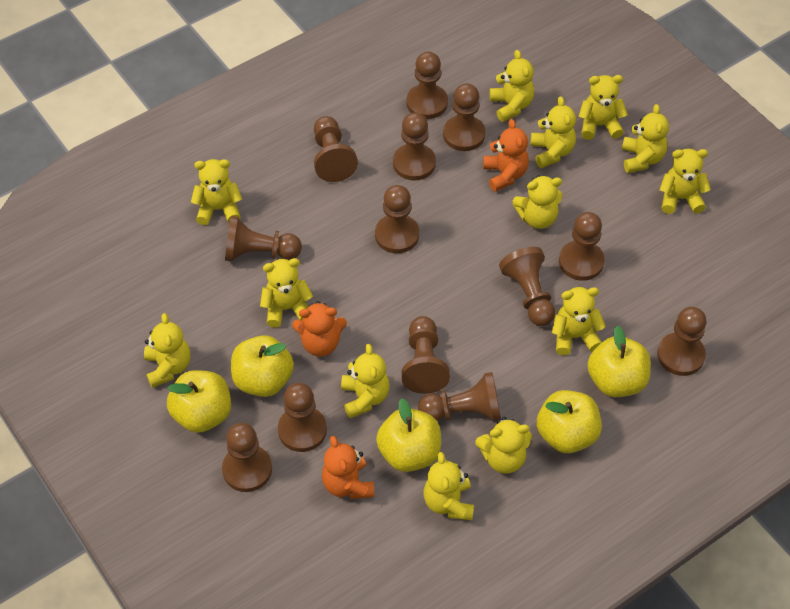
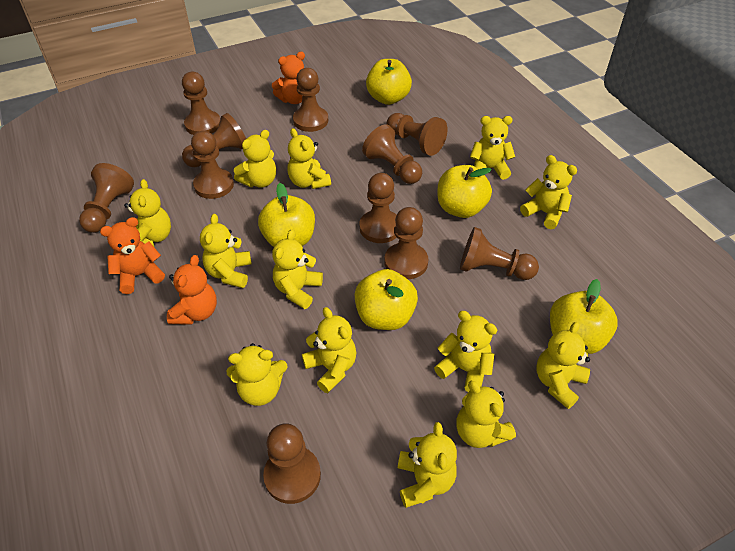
brown pawn: [222,423,272,492] [225,216,302,262] [278,383,327,452] [314,116,358,182] [375,185,419,253] [393,112,436,180] [401,316,450,394] [406,52,448,119] [418,372,501,421] [443,83,486,151] [499,247,555,326] [559,212,605,281] [657,307,707,376] = 13 -> [79,163,134,233] [182,72,220,135] [182,113,246,167] [191,131,234,199] [263,423,321,504] [293,68,328,132] [359,173,397,243] [362,124,422,184] [384,207,428,279] [387,113,448,156] [460,227,539,280] = 11

